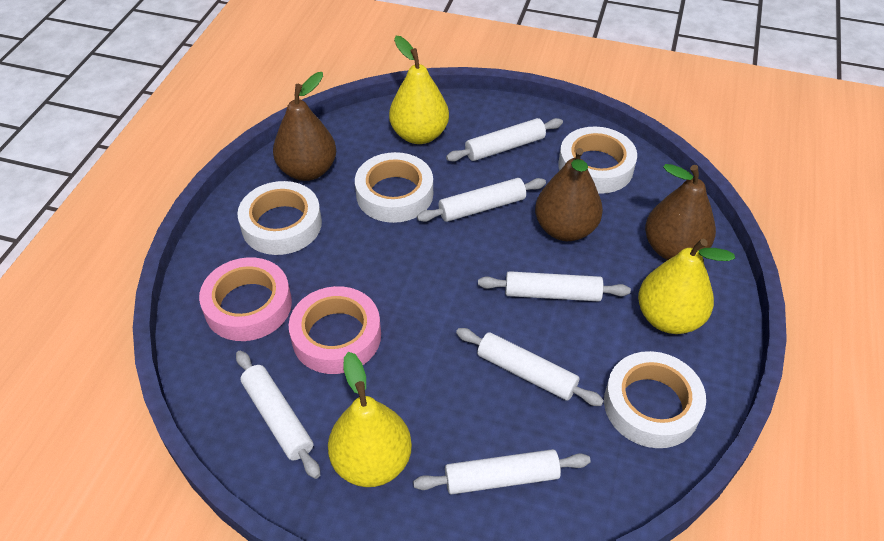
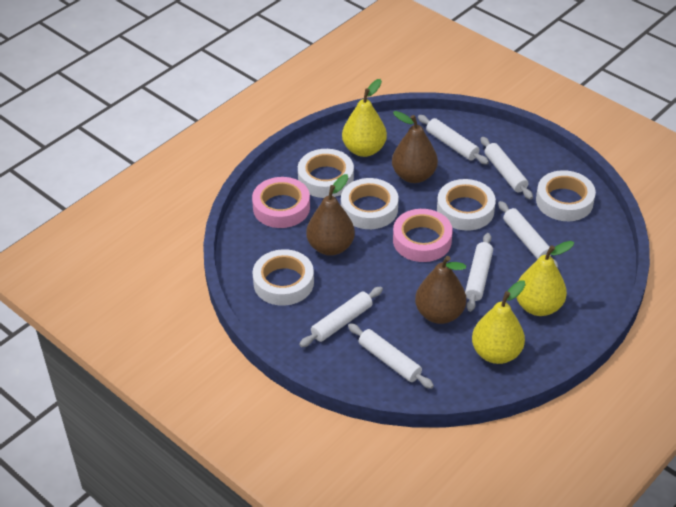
white tape: [237,181,322,255] [355,152,433,223] [558,127,637,194] [604,351,706,448] = 4 -> [253,249,314,306] [298,149,354,198] [341,178,398,229] [437,179,496,231] [536,170,596,221] = 5

